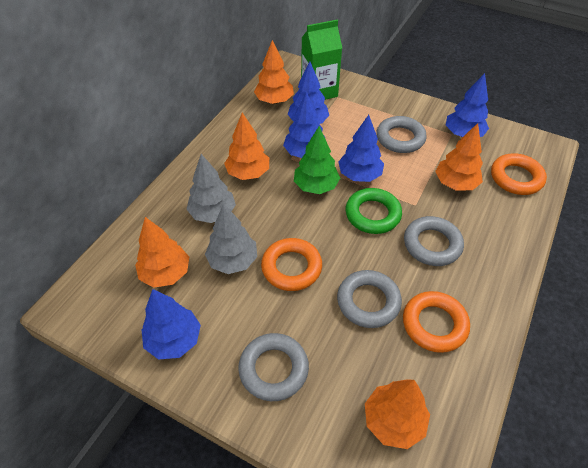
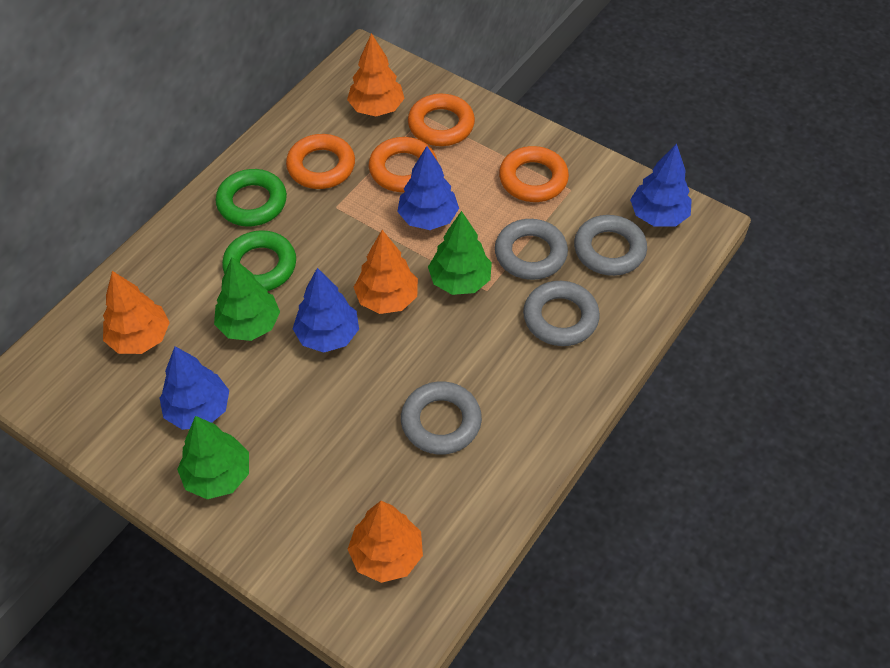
blue tree: [142,289,201,360] [283,92,325,158] [288,62,329,124] [338,115,384,182] [446,73,489,137] = 5 -> [160,346,229,430] [293,268,359,353] [397,146,459,230] [630,143,692,227] = 4
green carton: [301,20,342,100] = 1 -> none = 0
green ring: [346,188,402,234] = 1 -> [216,169,287,226] [222,230,296,291] = 2
green tree: [294,126,340,194] = 1 -> [177,416,249,499] [214,257,280,341] [428,211,492,295] = 3
grey tree: [186,154,236,223] [205,203,257,274] = 2 -> none = 0
orange ring: [261,238,322,291] [403,291,470,353] [491,153,547,195] = 3 -> [286,134,355,189] [369,137,437,192] [408,94,475,146] [499,146,569,202] = 4
orange tree: [135,217,189,288] [224,112,269,180] [254,40,294,104] [365,379,430,449] [435,123,483,191] = 5 -> [103,271,170,354] [347,33,405,117] [348,501,423,583] [354,230,418,314] = 4

